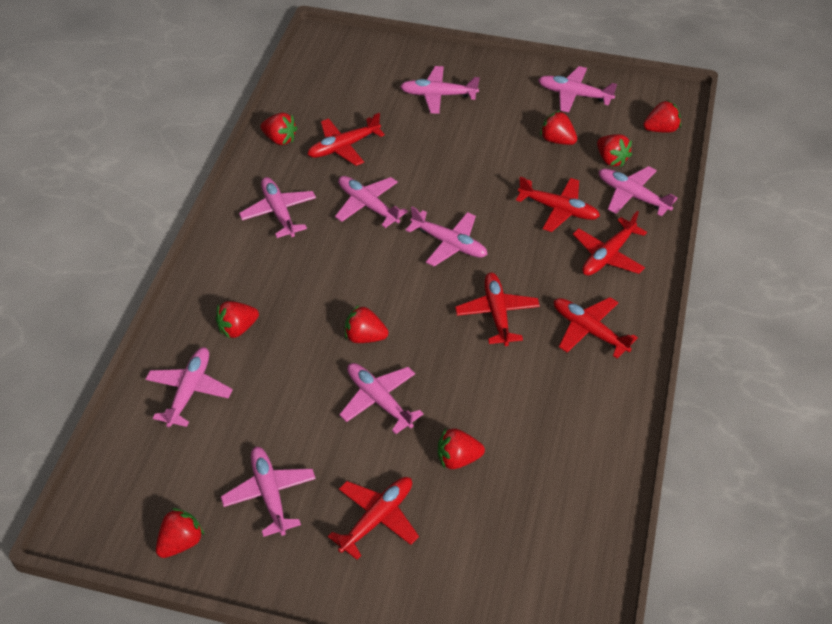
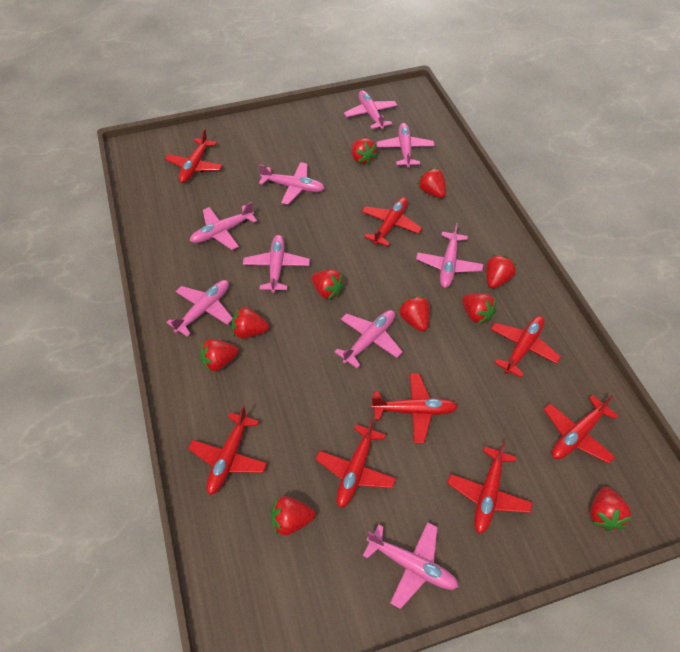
red plane: [307,113,385,166] [328,477,419,560] [455,272,540,346] [516,177,600,232] [554,297,638,359] [573,211,647,276] = 6 -> [165,129,223,183] [188,406,267,495] [315,419,396,508] [362,197,422,247] [371,373,458,443] [447,441,533,534] [491,316,561,378] [544,395,618,463] = 8
red strawberry: [156,508,204,558] [216,301,259,338] [260,113,297,145] [345,305,388,343] [438,428,485,469] [540,111,577,145] [597,134,632,167] [643,100,681,133] = 8 -> [200,339,238,372] [231,307,269,339] [271,496,315,536] [311,270,345,300] [352,138,377,165] [399,295,430,331] [417,168,446,198] [462,293,496,324] [486,254,517,288] [590,487,632,531] = 10

